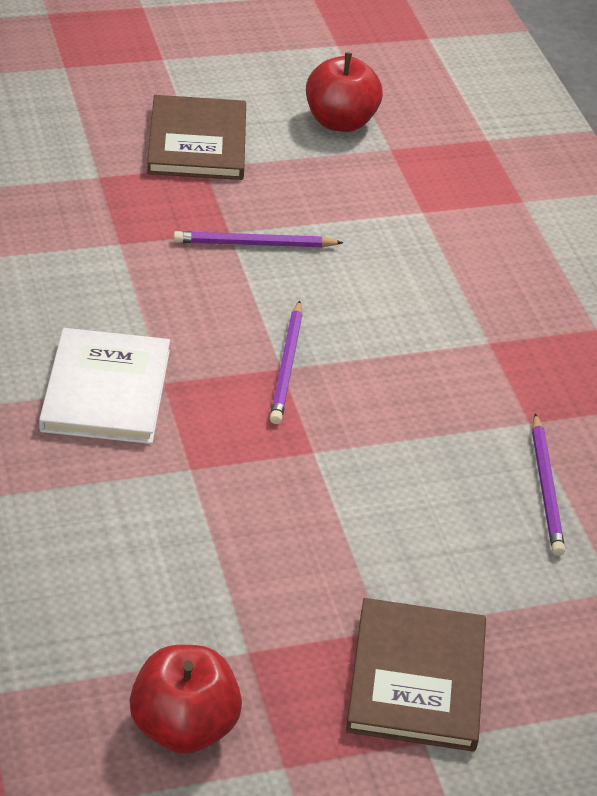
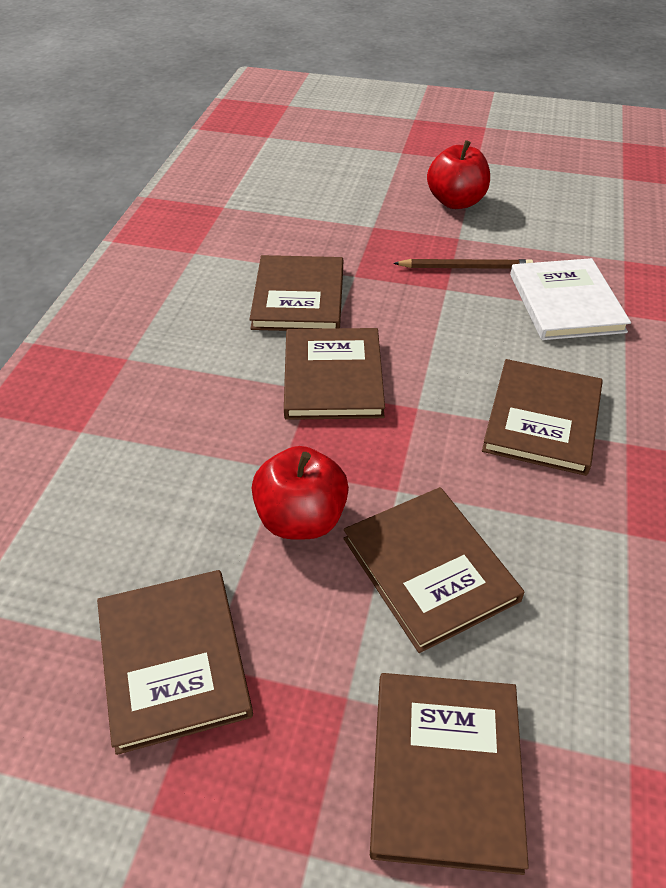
brown book: [147,95,246,180] [346,598,486,752] = 2 -> [97,570,253,755] [249,255,343,331] [284,328,385,420] [343,487,524,653] [370,673,529,875] [482,359,603,476] = 6
brown pencil: none = 0 -> [393,259,533,269] = 1
purple pencil: [174,231,344,247] [270,300,302,424] [532,413,565,556] = 3 -> none = 0

